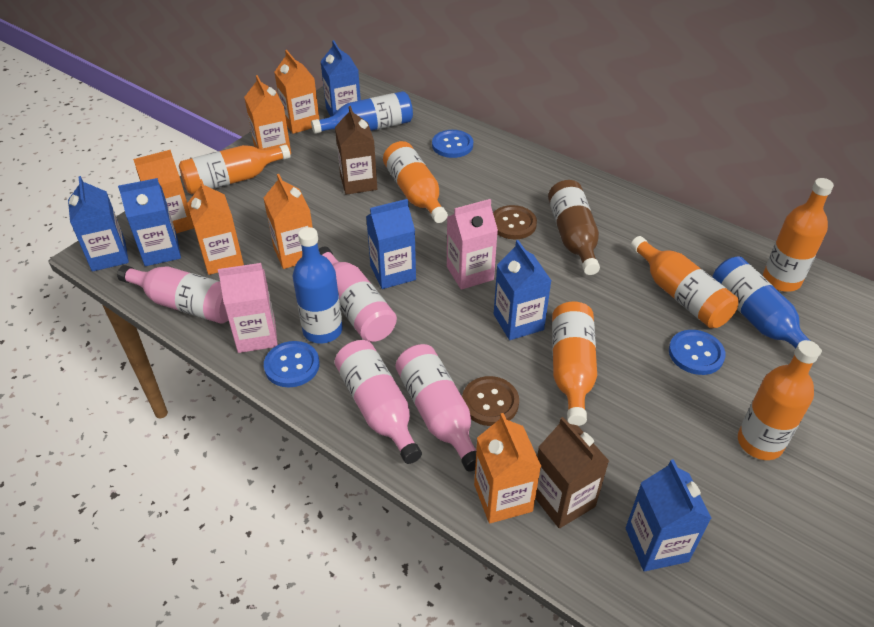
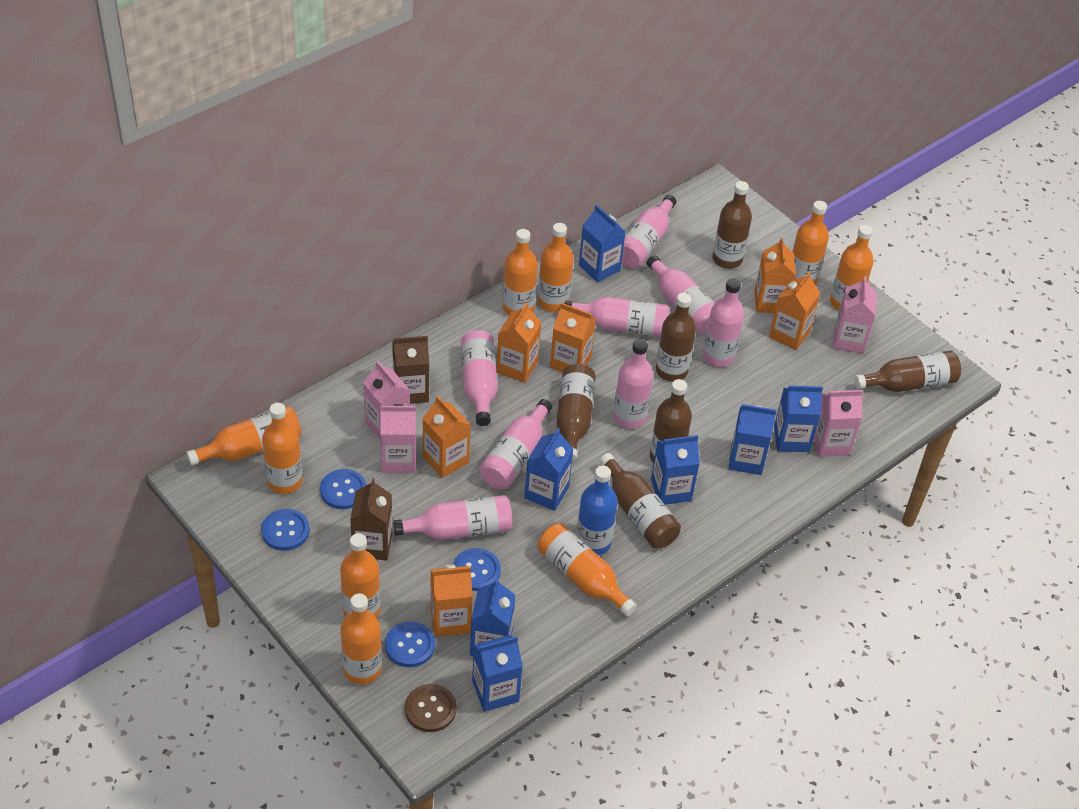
blue bottle: [293,227,343,344] [311,91,413,134] [713,256,822,356] = 3 -> [576,465,618,555] = 1
blue button: [264,341,320,388] [432,130,473,158] [669,330,725,375] = 3 -> [261,509,310,551] [320,469,367,509] [385,621,435,667] [453,548,501,591] = 4
blue carton: [68,176,129,272] [118,178,181,266] [320,40,361,117] [366,199,416,289] [494,240,552,340] [626,459,712,571] = 6 -> [470,578,515,656] [472,635,523,712] [524,428,573,511] [579,205,626,282] [651,435,700,505] [729,404,776,475] [774,386,823,452] = 7
brown bottle: [548,180,600,275] = 1 -> [556,364,596,462] [599,453,681,548] [650,379,692,463] [656,293,696,382] [713,181,752,269] [854,350,961,392] = 6
brown button: [462,376,519,426] [493,205,537,239] = 2 -> [405,684,456,732] = 1
orange bottle: [179,145,290,194] [383,141,448,223] [552,301,597,426] [630,236,738,328] [738,340,821,460] [763,178,834,292] = 6 -> [186,406,301,466] [262,403,303,494] [340,533,381,618] [340,594,382,685] [503,229,538,316] [537,523,637,616] [538,223,574,312] [792,201,829,284] [830,225,873,310] = 9
pink bottle: [117,265,228,324] [319,246,397,342] [335,340,422,464] [396,344,476,471] = 4 -> [393,495,512,540] [461,330,498,426] [479,399,552,489] [564,297,669,337] [613,339,653,429] [621,195,677,268] [647,255,715,334] [703,278,744,367] = 8
pink carton: [218,263,278,353] [447,199,498,290] = 2 -> [363,361,410,441] [380,404,416,473] [813,390,863,457] [833,276,877,354] = 4

